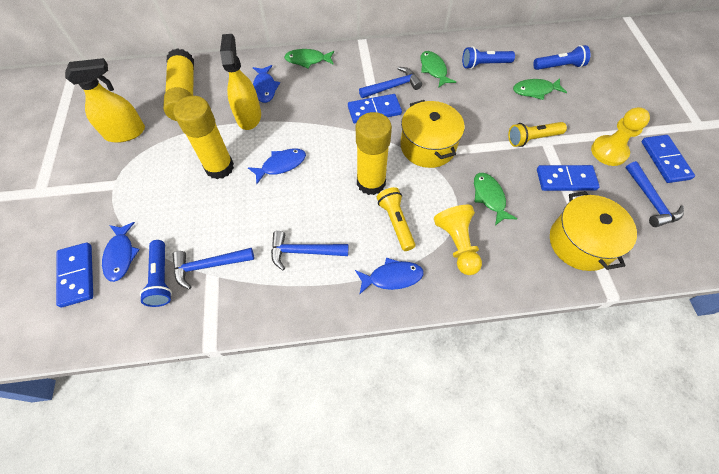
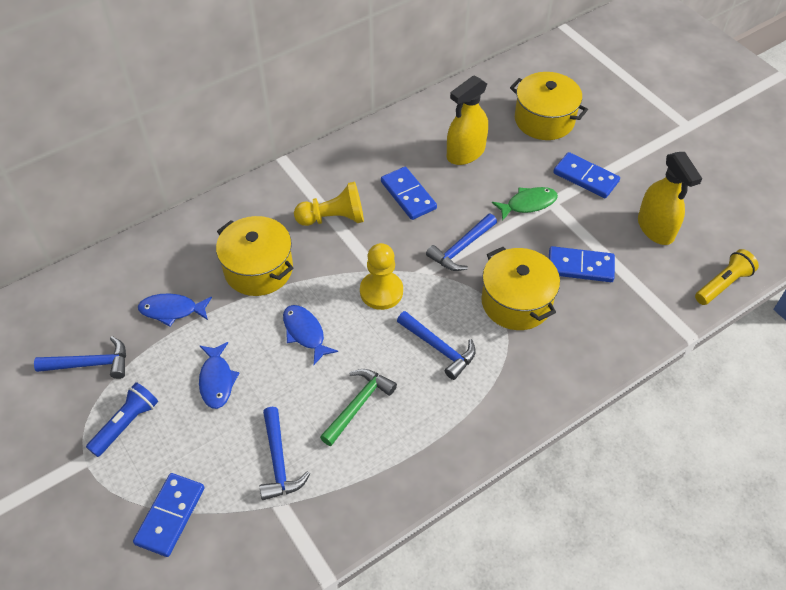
blue fish: [102,222,140,282] [248,148,306,184] [253,65,280,103] [355,258,424,295] = 4 -> [138,293,212,326] [199,342,239,409] [283,305,338,365] = 3
blue flashlight: [140,240,172,307] [462,46,515,69] [533,45,590,70] = 3 -> [86,382,158,457] = 1
green fish: [284,49,334,68] [420,51,456,88] [474,173,517,226] [513,78,567,100] = 4 -> [492,187,558,221] = 1
green hammer: none = 0 -> [320,369,397,446] = 1
yellow flashlight: [377,187,416,251] [508,122,567,147] = 2 -> [695,249,759,305] = 1
yellow glue stick: [163,48,194,121] [173,96,234,179] [356,112,392,195] = 3 -> none = 0
yellow pot: [400,100,465,168] [550,191,637,271] = 2 -> [216,216,293,296] [481,247,560,330] [510,72,588,140] = 3

